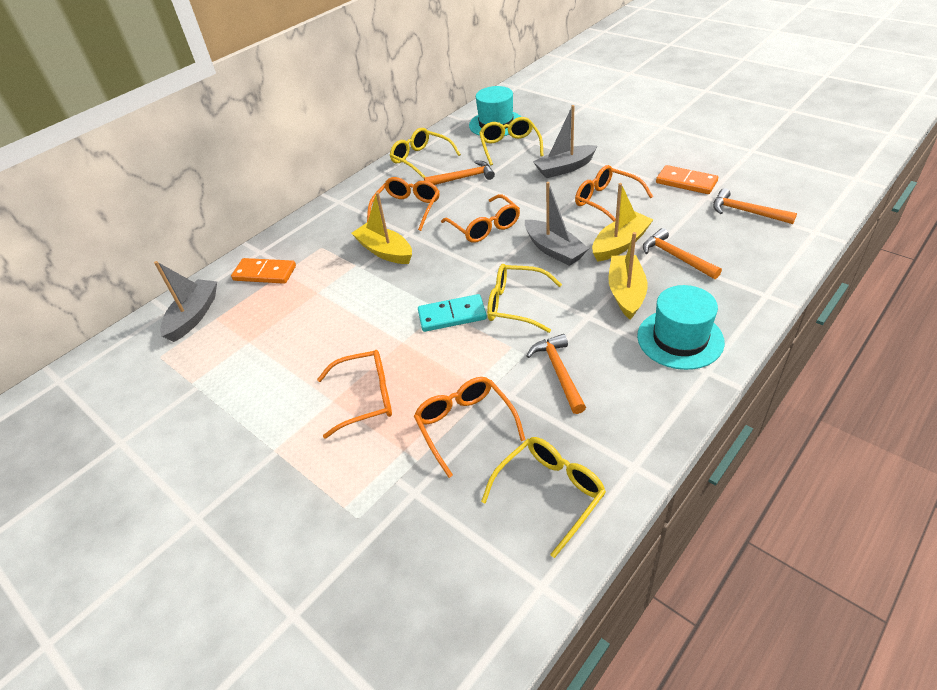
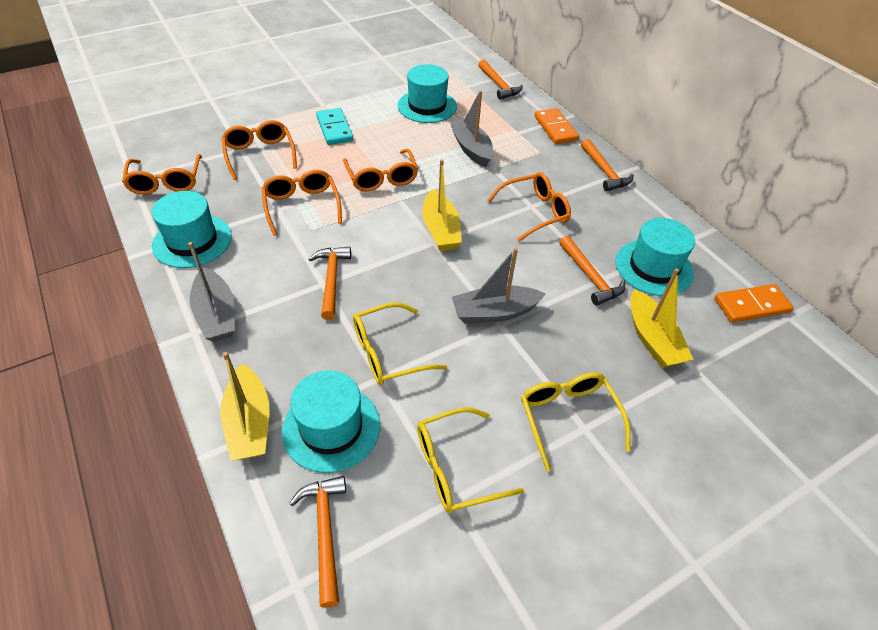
orange hammer: [424,161,495,185] [527,334,586,414] [643,228,722,279] [713,188,797,224] = 4 -> [289,476,346,608] [309,247,351,320] [478,60,523,100] [559,236,625,306] [581,139,634,191] = 5
turquoise hat: [469,86,521,136] [637,285,725,370] = 2 -> [152,191,232,268] [282,370,380,473] [398,64,457,123] [615,218,695,296] = 4
yellow glasses: [390,128,461,179] [479,117,543,166] [481,437,606,558] [487,264,562,333] = 4 -> [353,302,447,385] [417,407,524,513] [521,372,631,471] = 3

